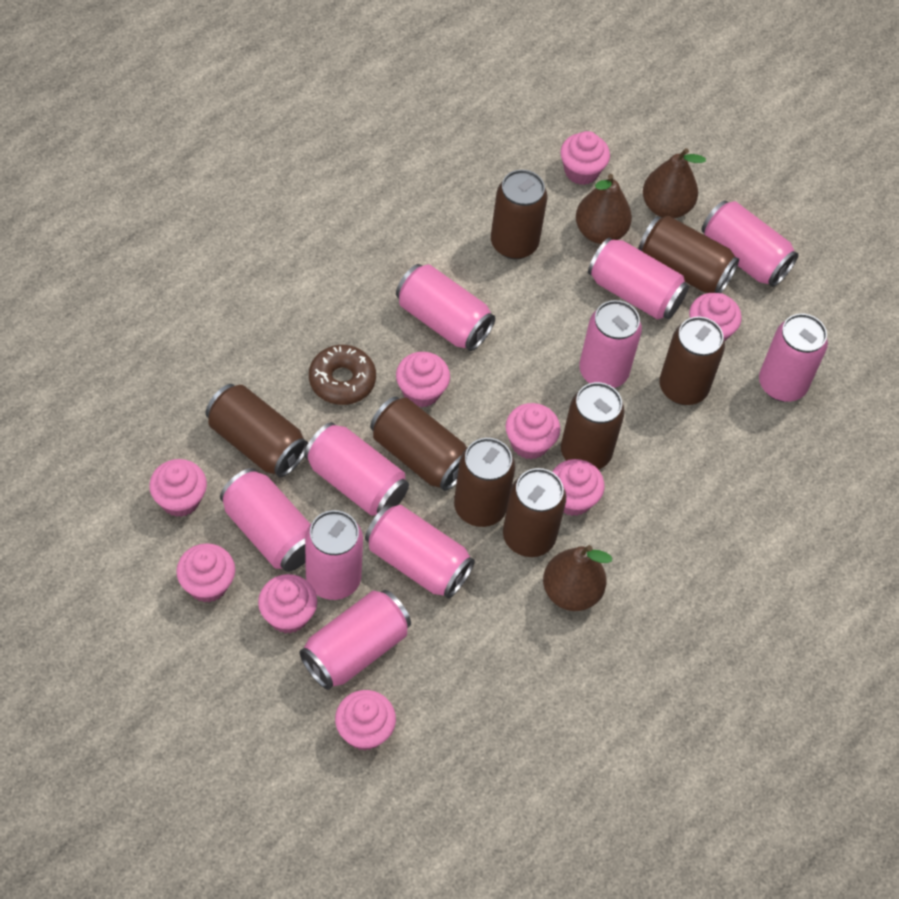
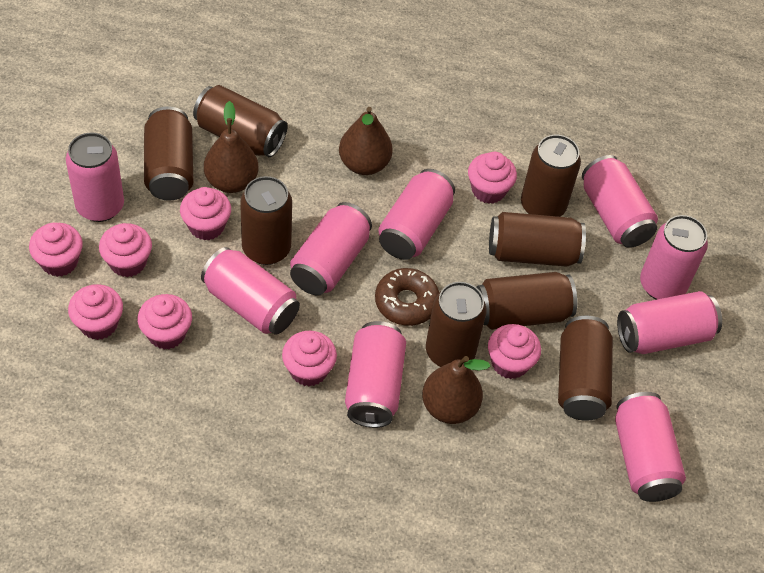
pink can: [220,468,310,572] [299,590,411,690] [304,422,409,516] [305,510,363,600] [365,504,475,599] [396,264,495,351] [579,300,642,388] [588,237,689,319] [701,201,798,287] [759,314,828,402] = 10 -> [66,133,124,222] [201,247,300,335] [290,202,372,296] [345,321,406,428] [378,169,455,260] [582,155,658,248] [615,392,686,502] [617,291,722,354] [640,215,708,300] = 9
pink cupcake: [149,459,207,517] [176,543,235,603] [258,574,317,634] [335,690,396,751] [396,352,450,407] [506,403,560,459] [552,459,604,516] [560,131,610,185] [689,293,742,342] = 9 -> [29,223,83,277] [68,284,123,340] [99,223,152,277] [138,294,192,349] [180,187,231,241] [282,331,337,386] [468,152,517,204] [488,324,541,379] = 8

